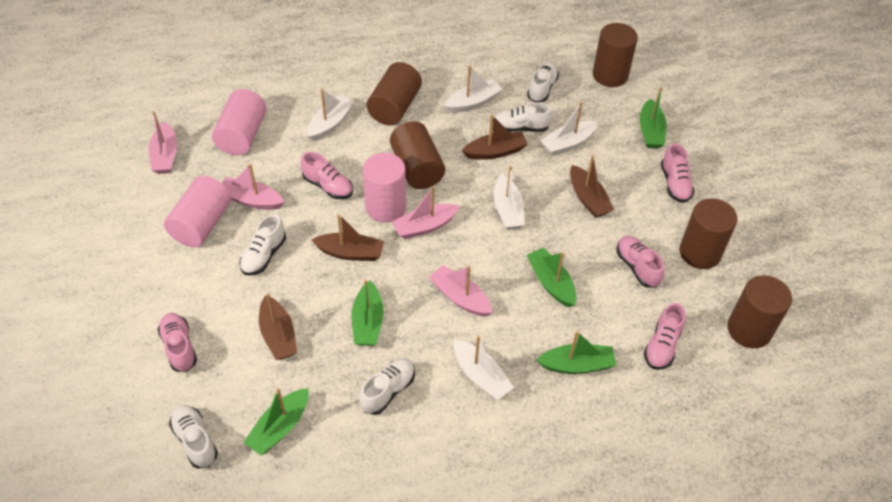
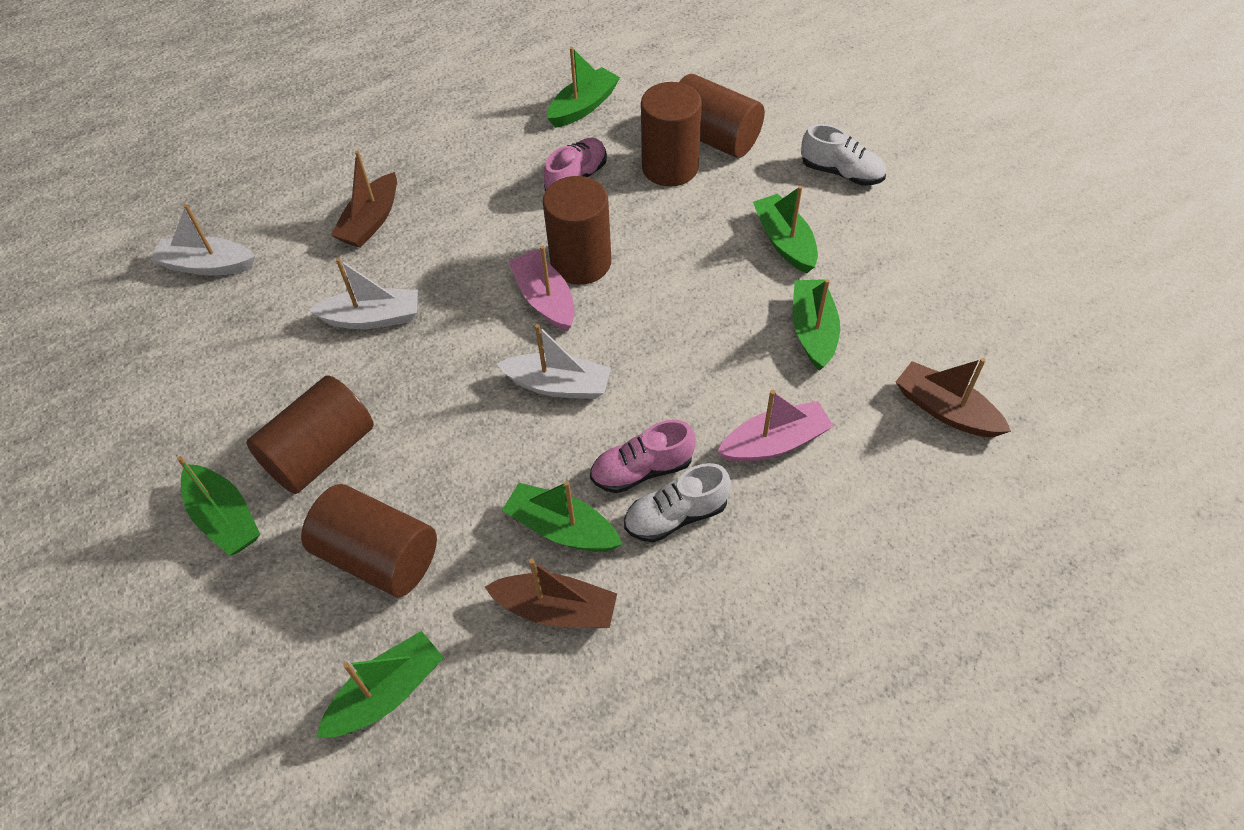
brown boat: [259,293,297,360] [311,214,384,261] [462,114,528,160] [570,155,614,218] = 4 -> [331,151,397,248] [485,559,617,628] [896,358,1011,437] = 3
green boat: [243,388,309,455] [351,279,384,346] [527,248,576,307] [537,331,617,374] [639,88,667,149] = 5 -> [177,456,260,556] [316,631,444,738] [502,481,622,552] [547,47,620,128] [753,186,818,273] [792,279,840,371] = 6
pink boat: [149,111,177,174] [222,164,284,210] [392,186,460,239] [429,265,492,317] = 4 -> [508,246,574,332] [717,390,834,462] = 2
pink cylinder: [164,176,231,247] [212,89,267,155] [363,153,406,223] = 3 -> none = 0
pink shoe: [158,313,197,372] [301,152,353,199] [616,236,665,288] [644,303,686,370] [661,143,695,203] = 5 -> [544,138,607,192] [590,420,696,493] = 2
white boat: [307,88,354,141] [444,65,503,113] [454,336,514,400] [494,166,525,230] [540,102,598,156] = 5 -> [150,204,255,276] [309,258,418,329] [497,324,611,399] = 3
white shoe: [169,405,218,468] [239,214,286,275] [359,358,415,415] [495,102,553,132] [527,62,559,102] = 5 -> [624,463,731,542] [801,124,886,186] = 2

